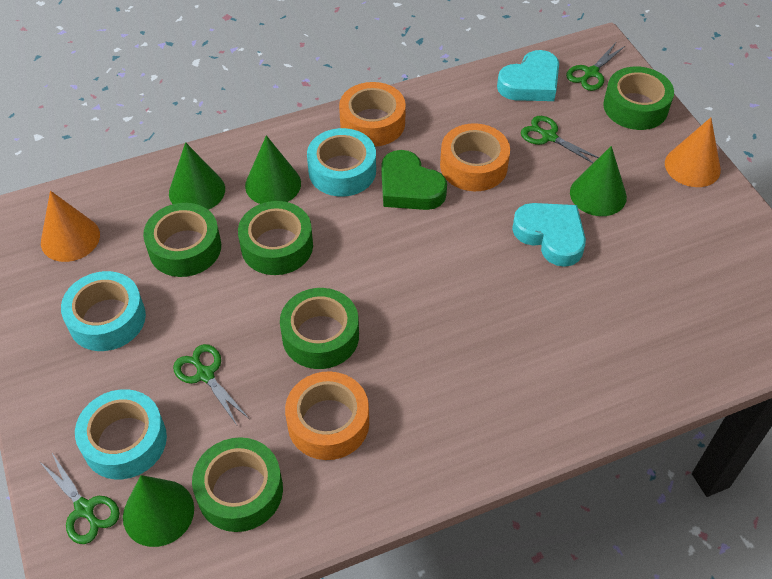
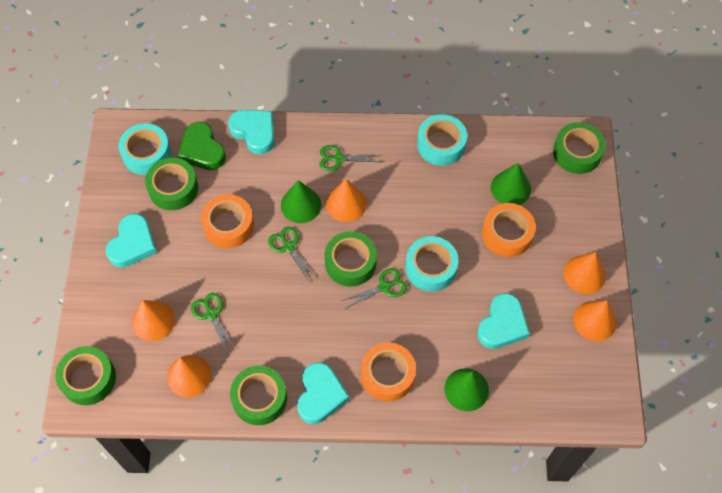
green cone: [123,475,194,547] [169,142,225,210] [245,135,301,204] [570,146,627,216] = 4 -> [281,180,321,223] [444,368,489,411] [491,163,531,205] = 3
orange cone: [41,191,100,262] [665,117,721,187] = 2 -> [132,300,175,341] [167,355,212,397] [326,179,367,222] [563,252,606,294] [573,300,617,341] = 5
turquoise heart: [497,50,559,101] [512,203,586,267] = 2 -> [106,213,157,268] [228,110,274,155] [297,362,349,424] [477,293,530,349] = 4

